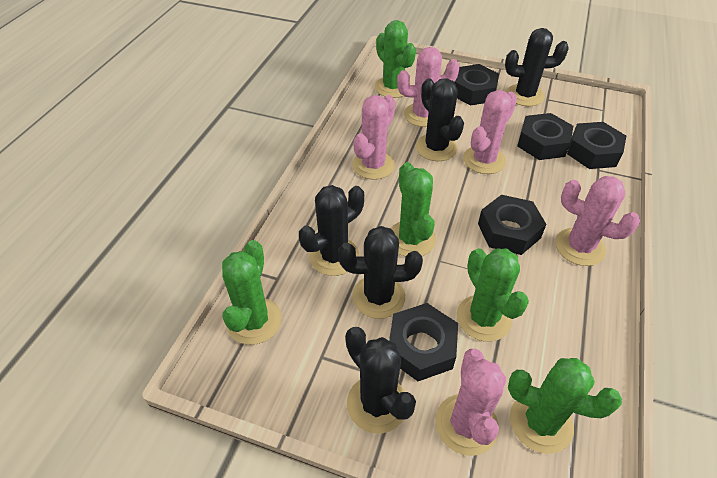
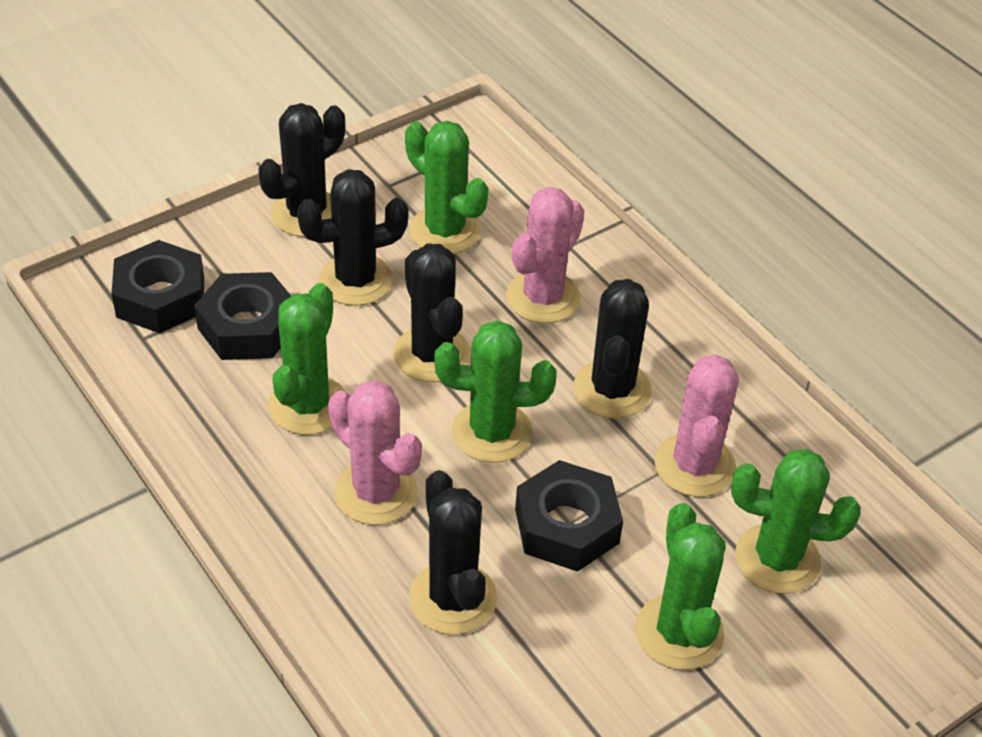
black nut: [389,303,458,381] [454,64,499,106] [478,195,547,255] [517,113,573,160] [567,122,626,169] = 5 -> [111,240,204,333] [194,272,291,360] [515,460,623,572] = 3
pink cactus: [352,95,395,180] [397,47,460,127] [435,349,506,456] [463,90,517,174] [555,176,640,266] = 5 -> [328,380,422,525] [506,187,584,323] [654,354,739,497] = 3

